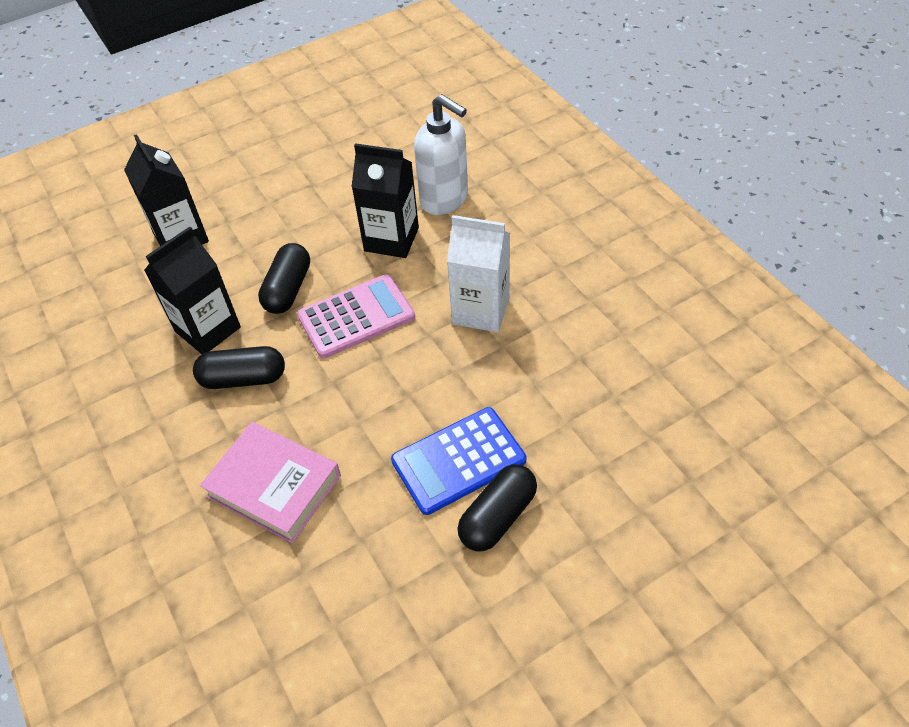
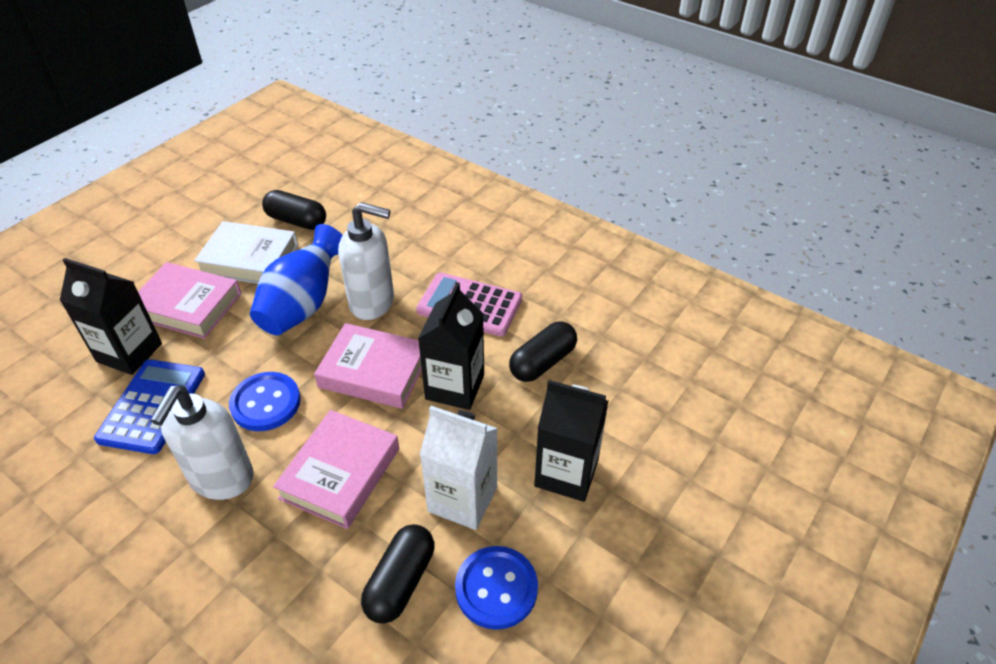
blue button: none = 0 -> [229,372,301,431] [455,546,538,630] = 2
blue vase: none = 0 -> [250,224,343,335] = 1
pink book: [200,422,341,543] = 1 -> [138,262,241,339] [273,410,399,529] [314,323,422,409] = 3
white book: none = 0 -> [194,221,298,284] = 1
white soap dispenser: [414,94,468,215] = 1 -> [150,385,254,500] [338,202,394,320] = 2

